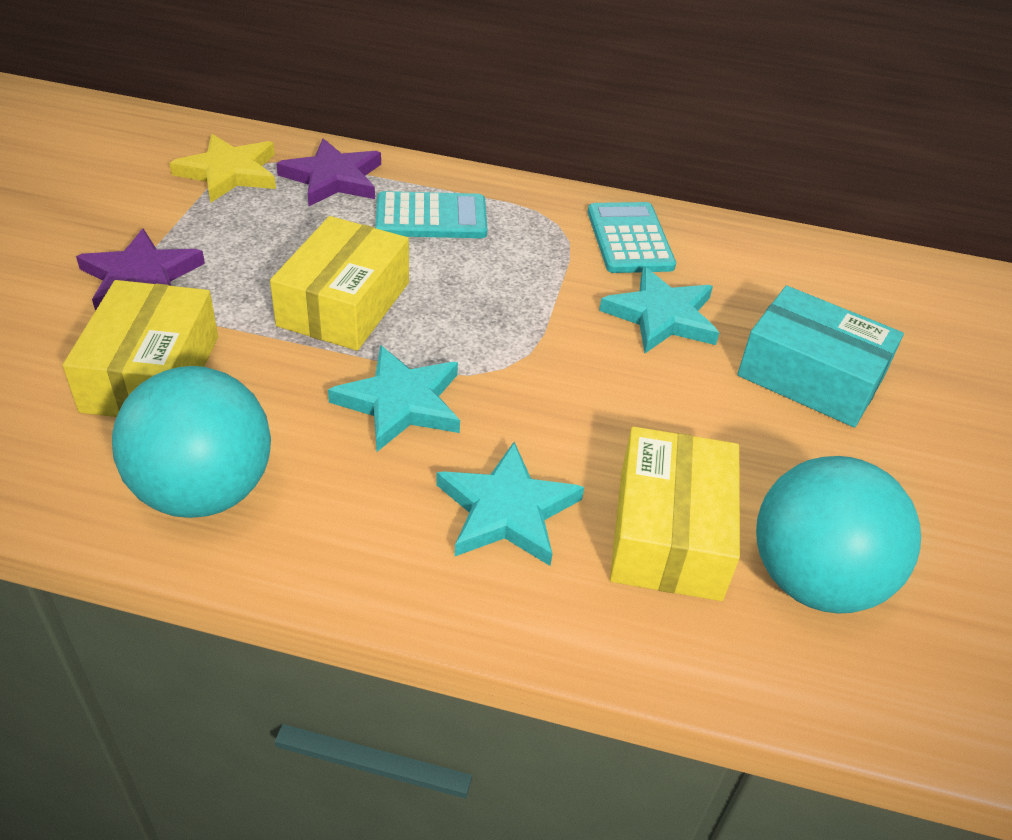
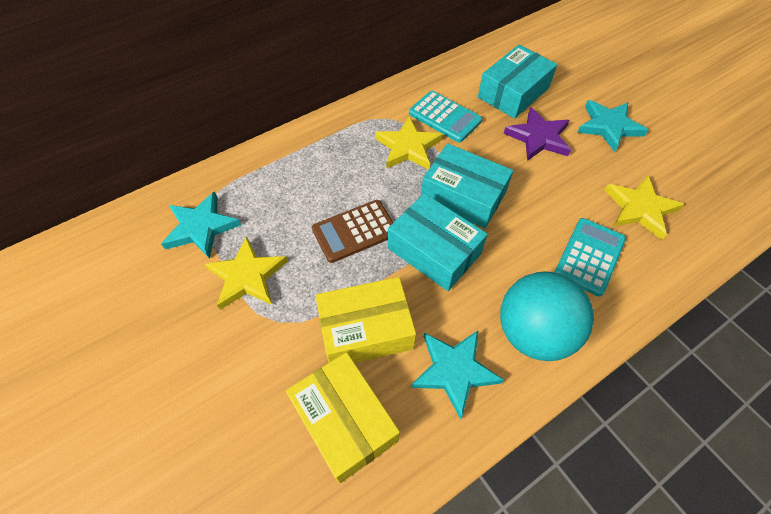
brown calculator: none = 0 -> [312,200,394,263] = 1
purple star: [76,229,205,311] [276,138,381,206] = 2 -> [504,107,571,161] = 1
turquoise ball: [112,366,271,518] [756,456,921,613] = 2 -> [500,271,594,361] = 1
turquoise box: [737,286,904,427] = 1 -> [388,193,488,291] [421,143,513,229] [478,45,557,119] = 3
yellow box: [63,280,218,417] [270,216,409,351] [610,427,740,601] = 3 -> [286,352,400,484] [315,277,416,363] = 2
yellow star: [169,134,276,203] = 1 -> [205,236,288,310] [375,117,443,169] [604,175,684,240] = 3

